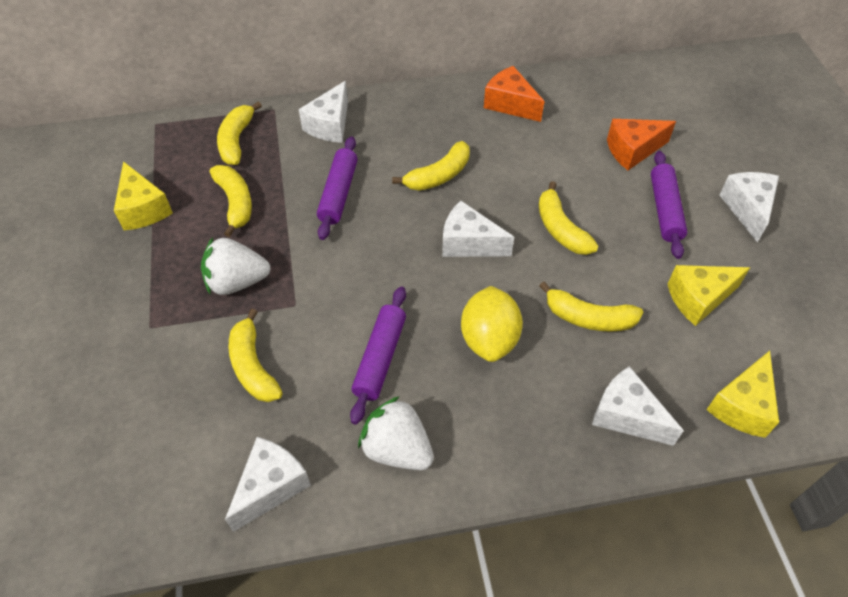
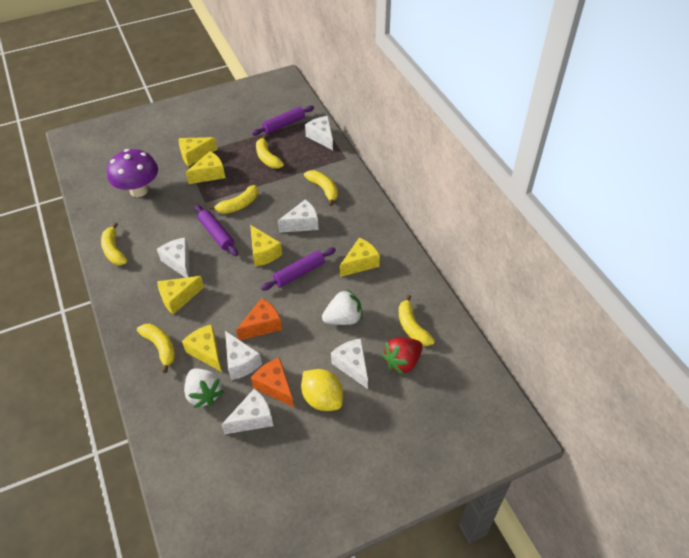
purple mushroom: none = 0 -> [107,149,158,197] = 1
red strawberry: none = 0 -> [382,337,423,375] = 1
white cheese: [225,437,311,532] [299,81,348,143] [442,201,514,257] [592,366,684,446] [719,172,779,243] = 5 -> [157,237,189,278] [221,388,273,434] [225,331,262,380] [278,199,319,233] [305,116,333,150] [331,339,368,389] = 6
yellow cheese: [114,161,173,230] [668,265,750,326] [706,351,779,438] = 3 -> [157,276,204,315] [179,137,217,166] [182,324,222,372] [186,151,225,184] [250,225,282,267] [340,237,380,277] = 6

